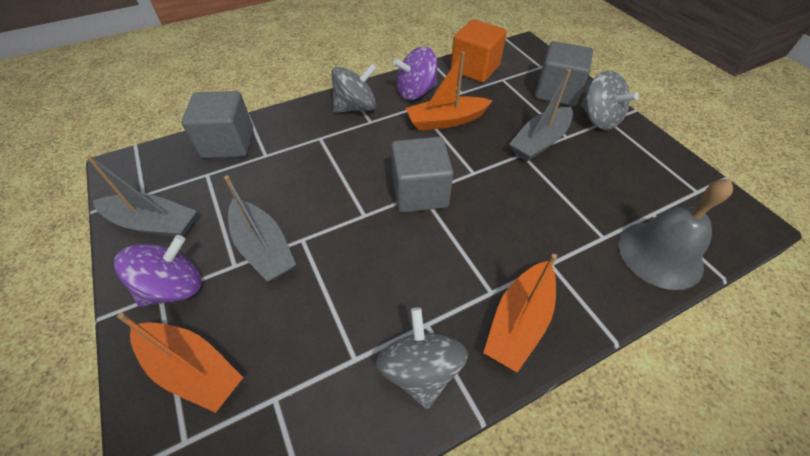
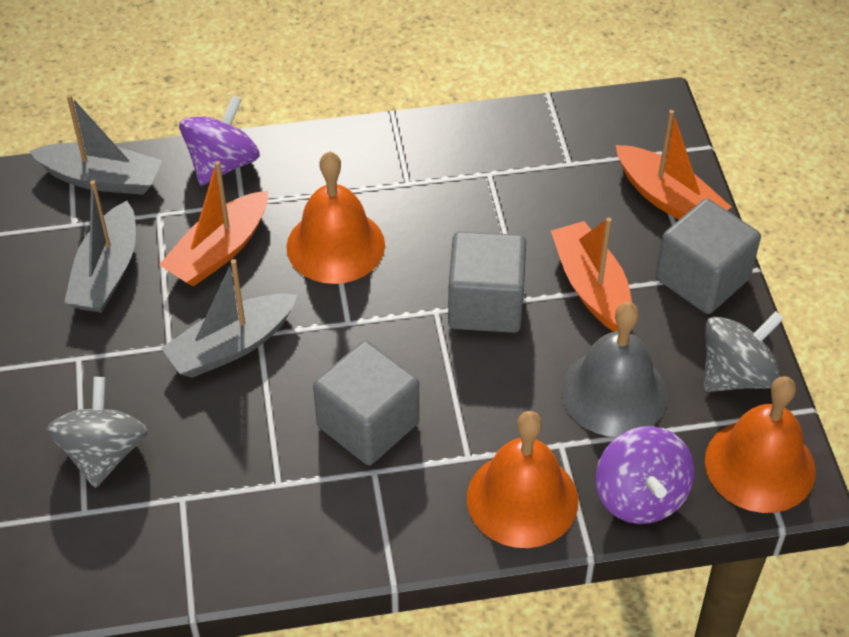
grey spinning top: [331,64,377,113] [376,308,468,409] [581,70,639,130] = 3 -> [46,377,148,488] [704,311,784,392] = 2
orange bell: none = 0 -> [286,151,385,284] [467,411,578,548] [705,376,816,513] = 3
orange cube: [451,19,507,83] = 1 -> none = 0

